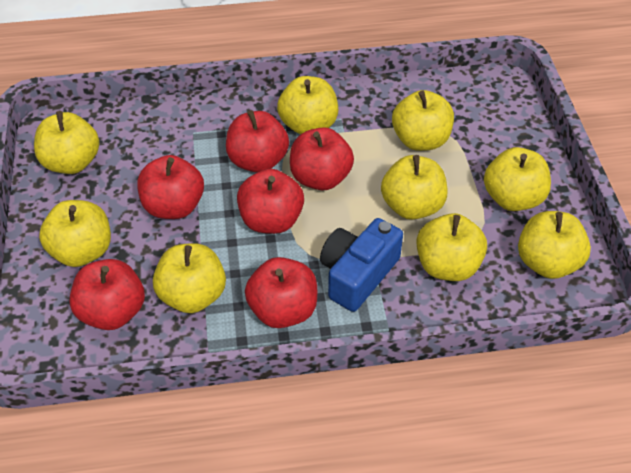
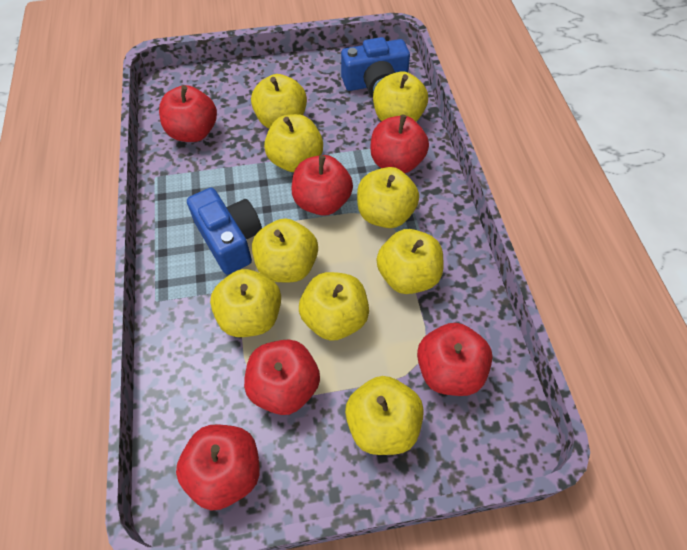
blue camera: [320,218,403,312] = 1 -> [187,188,262,275] [341,37,410,97] = 2

